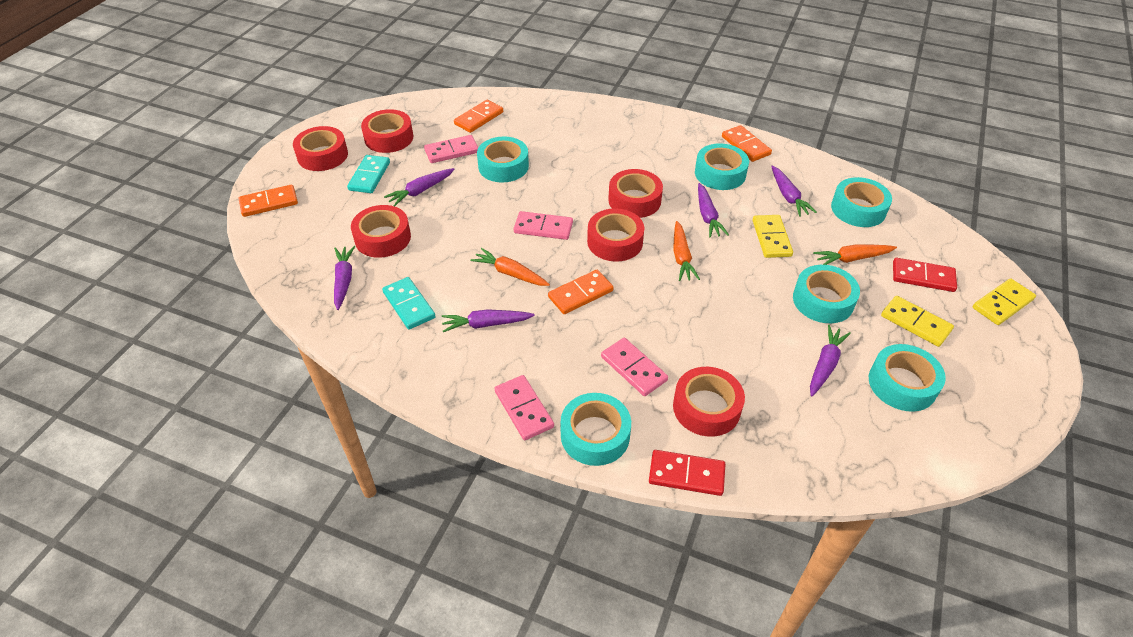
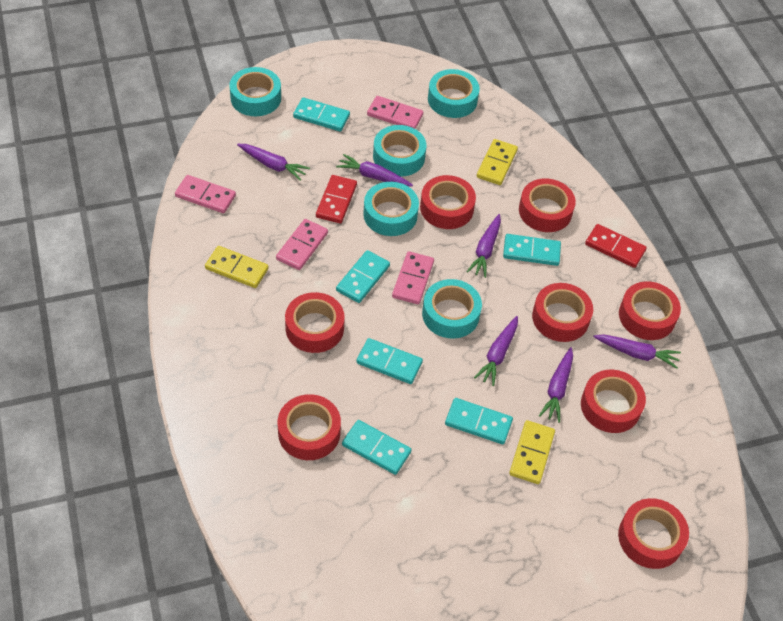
orange carrot: [470,248,550,286] [673,221,700,281] [813,245,897,265] = 3 -> none = 0
orange domino: [239,185,298,217] [454,100,503,133] [548,270,614,314] [722,125,772,162] = 4 -> none = 0
red tape: [293,126,348,171] [351,205,411,258] [361,109,413,153] [587,208,644,262] [608,169,663,218] [673,367,745,437] = 6 -> [278,394,341,460] [285,292,345,353] [420,175,476,229] [519,179,576,232] [532,283,593,342] [581,370,646,433] [618,498,689,569] [619,281,681,340] = 8
turquoise domino: [347,155,390,193] [382,277,436,330] = 2 -> [293,98,350,132] [336,250,390,303] [342,420,411,475] [356,338,423,384] [445,398,513,444] [503,234,561,266] = 6
turquoise tape: [477,136,529,182] [561,393,631,466] [695,143,749,190] [793,265,860,323] [831,177,892,227] [869,344,946,412] = 6 -> [229,67,281,116] [363,182,419,236] [373,125,426,177] [422,279,482,339] [428,69,480,118] = 5

